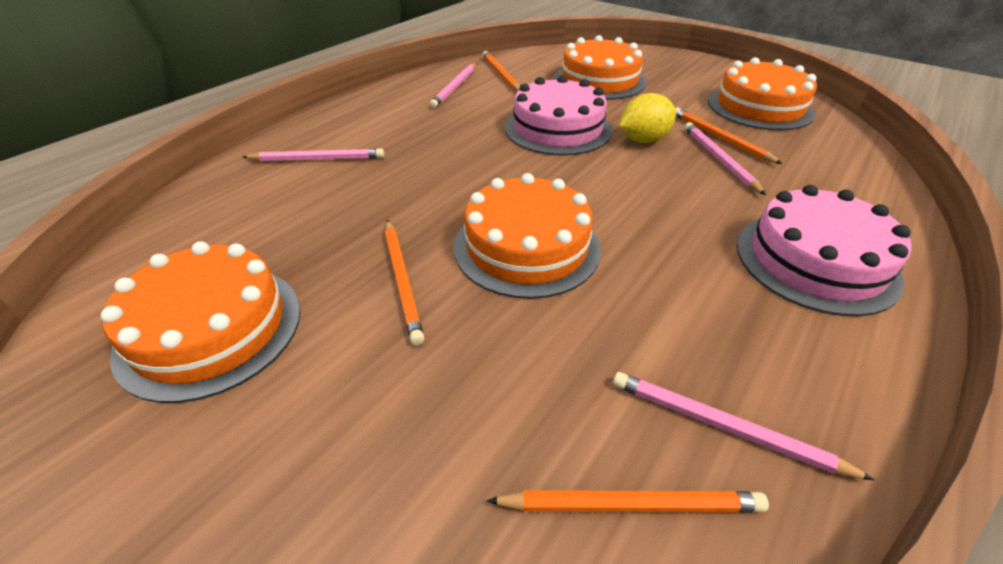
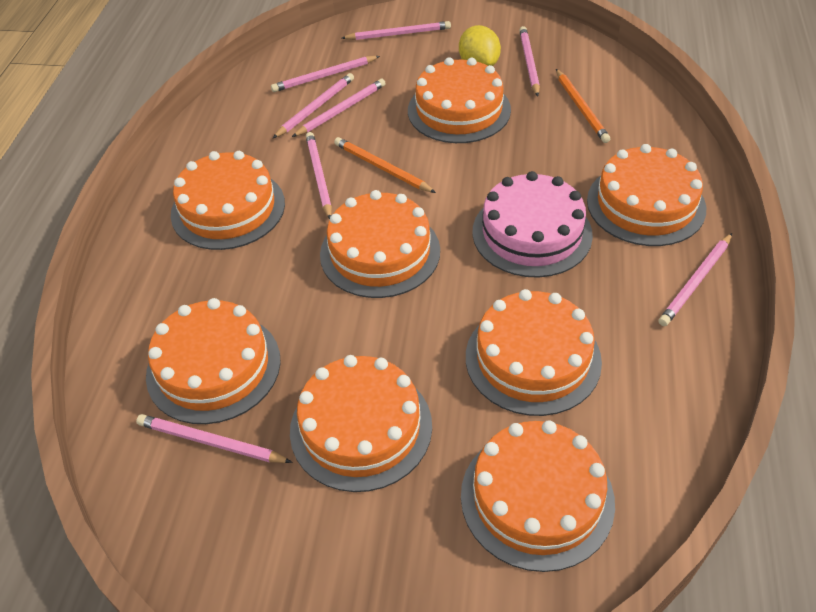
orange cake: [101,241,301,403] [454,173,601,299] [554,35,646,100] [708,57,817,130] = 4 -> [146,298,281,424] [171,151,285,250] [290,355,432,492] [320,190,440,298] [408,57,511,143] [461,420,615,572] [466,289,602,416] [587,144,706,246] = 8
orange pencil: [385,220,424,345] [483,51,520,91] [487,490,769,513] [675,108,782,164] = 4 -> [334,137,436,193] [556,69,610,143] = 2
pink cake: [505,75,612,156] [737,185,912,316] = 2 -> [472,171,593,278] = 1
pink pencil: [243,148,384,161] [429,63,476,108] [613,372,874,480] [684,122,766,195] = 4 -> [136,414,292,463] [271,56,380,92] [273,73,354,138] [292,79,386,137] [306,132,332,219] [342,21,451,40] [519,26,540,96] [659,233,732,326] = 8

